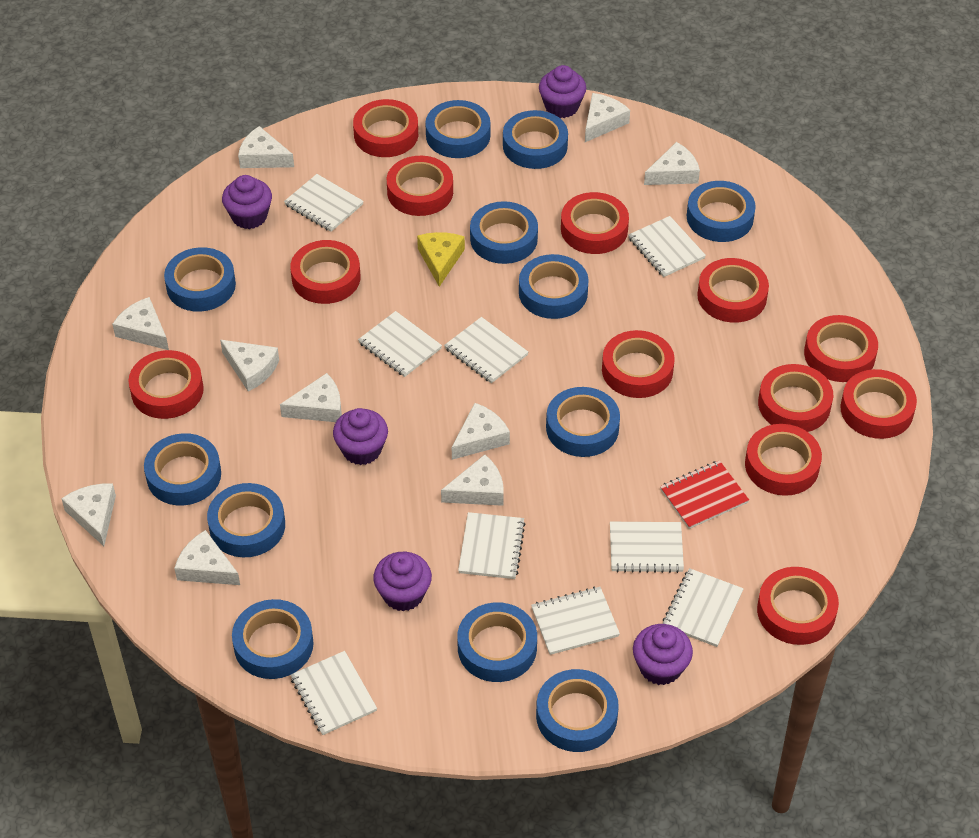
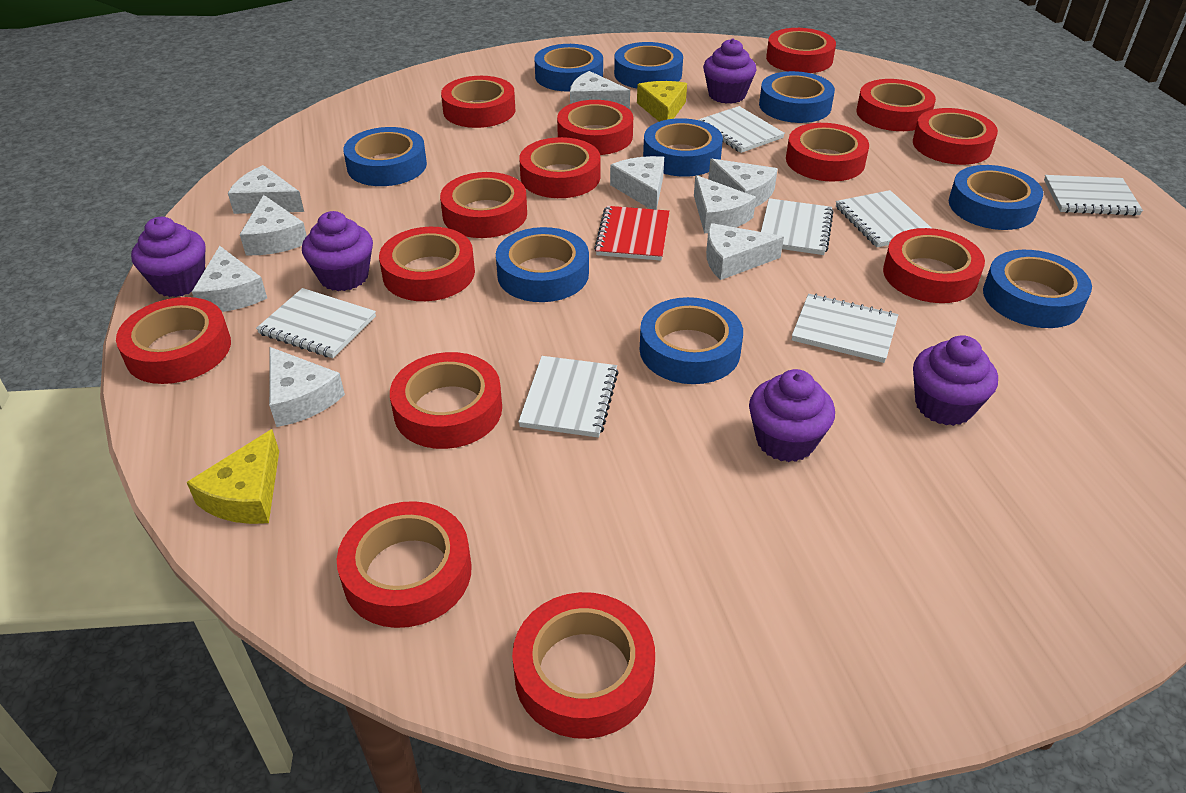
blue tape: [144,433,221,505] [164,247,236,312] [207,483,285,557] [232,599,314,679] [425,100,490,158] [457,602,537,682] [470,201,538,264] [503,110,568,169] [519,254,589,319] [536,669,619,752] [546,387,620,457] [687,181,756,242] = 12 -> [343,127,427,186] [496,227,589,302] [534,44,603,92] [614,42,683,88] [640,297,743,384] [643,118,723,177] [759,71,835,123] [949,165,1043,230] [983,250,1092,328] = 9
red tape: [128,350,204,419] [290,240,360,304] [353,99,418,157] [387,156,453,216] [561,192,629,254] [602,330,675,398] [697,258,769,323] [745,424,822,496] [757,567,839,645] [758,364,833,432] [804,315,878,382] [840,369,917,439] = 12 -> [116,297,231,384] [337,501,472,628] [379,227,475,301] [390,352,502,449] [440,172,527,238] [441,76,515,128] [512,592,655,739] [519,137,601,198] [557,100,633,155] [766,28,836,73] [786,123,869,181] [856,79,936,131] [883,228,985,303] [913,108,998,165] = 14
white cheese: [61,483,116,546] [112,297,169,350] [174,530,240,585] [220,340,279,391] [238,126,294,168] [280,373,342,422] [441,454,504,506] [452,403,510,460] [585,93,630,142] [644,142,700,185] = 10 -> [192,246,267,312] [228,165,304,214] [240,195,307,255] [269,347,345,427] [570,71,630,109] [610,156,664,210] [694,175,756,233] [706,223,784,280] [708,159,778,207] = 9
white notebook: [284,174,364,232] [291,651,377,735] [358,311,442,377] [444,317,528,383] [458,512,526,579] [531,587,620,655] [610,522,684,573] [628,216,706,277] [663,568,744,647] = 9 -> [256,288,376,358] [518,356,619,438] [698,106,785,153] [761,198,834,255] [792,294,899,363] [836,190,933,247] [1044,175,1143,216] = 7
yellow cheese: [417,232,465,287] = 1 -> [187,429,279,524] [637,81,687,122] = 2

